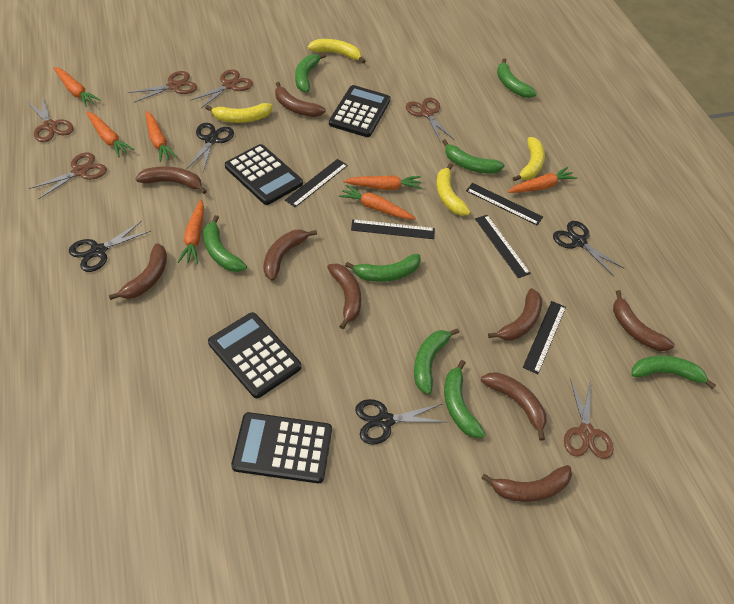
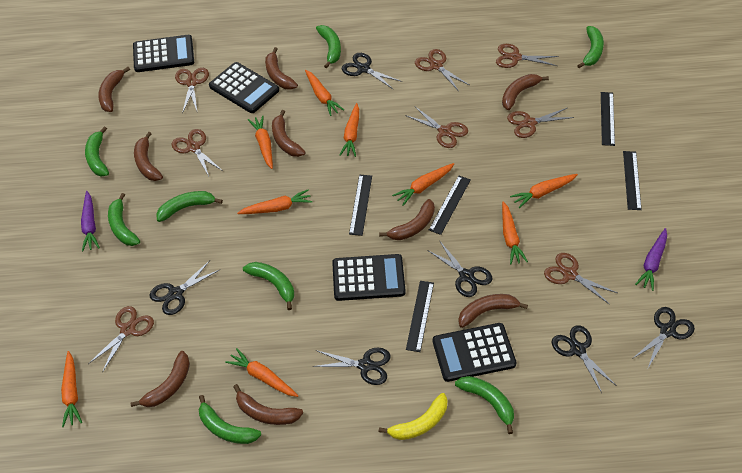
black scissors: [69,221,151,272] [186,123,234,171] [355,399,447,445] [553,221,625,276] = 4 -> [150,260,219,315] [312,348,391,385] [342,53,402,90] [427,240,493,297] [552,325,617,393] [632,307,695,370] = 6
brown scissors: [27,97,74,142] [29,152,107,199] [128,71,197,103] [190,70,253,108] [406,97,454,141] [564,378,614,459] = 6 -> [88,306,154,373] [171,129,223,176] [175,68,209,113] [405,106,468,148] [415,49,469,90] [496,44,558,68] [507,108,574,138] [544,253,617,304] = 8
orange carrot: [53,67,100,107] [86,112,134,157] [146,111,177,162] [178,199,204,264] [339,185,416,219] [343,175,422,190] [508,167,577,193] = 7 -> [61,351,82,427] [225,348,299,397] [237,190,312,214] [248,115,273,169] [305,70,344,116] [340,103,359,157] [392,163,454,206] [502,202,528,264] [510,174,578,208] = 9
purple carrot: none = 0 -> [81,191,100,252] [635,228,667,291] = 2
yellow banana: [205,103,272,123] [308,39,366,63] [436,163,470,216] [513,137,545,181] = 4 -> [379,393,448,440] = 1

